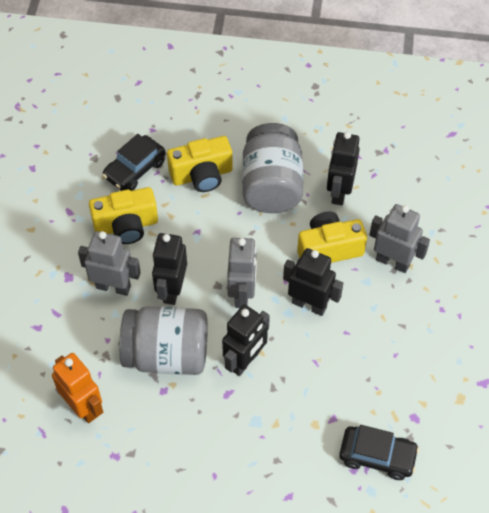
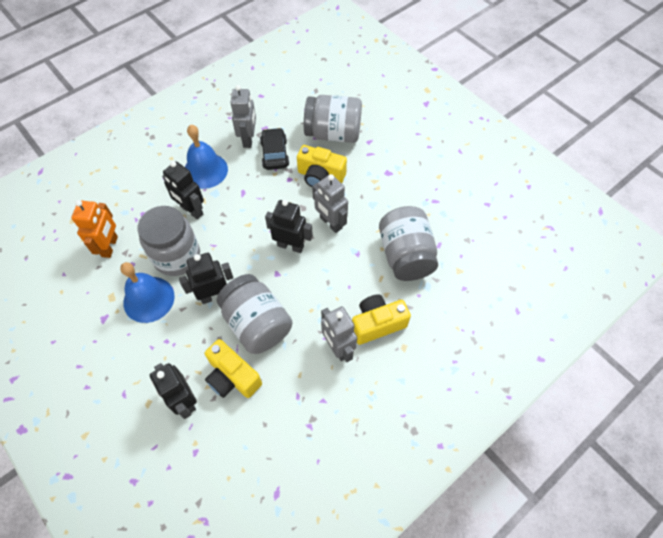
black car: [102,134,165,191] [339,425,419,480] = 2 -> [260,128,289,170] = 1
blue bell: none = 0 -> [120,262,175,323] [185,125,228,189] = 2
grey jar: [119,306,208,375] [242,123,303,213] = 2 -> [138,206,200,276] [217,274,292,354] [304,95,362,143] [379,206,438,281] = 4

